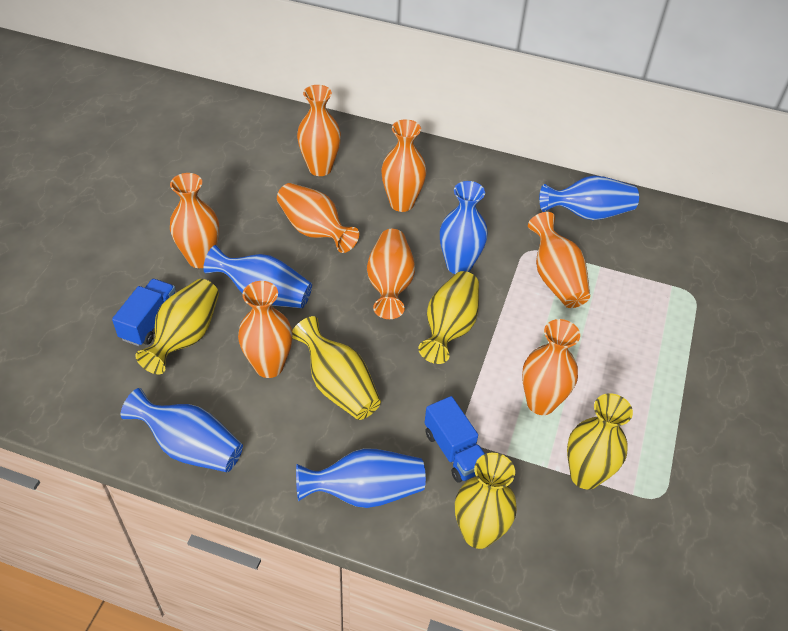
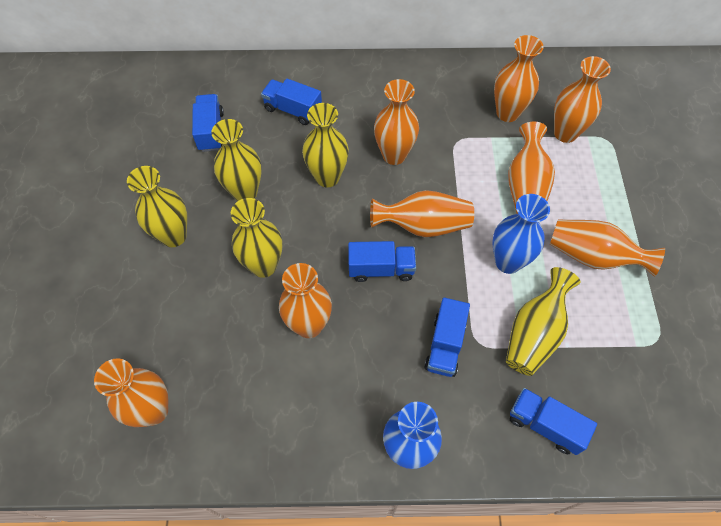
blue truck: [112,279,176,346] [425,396,485,483] = 2 -> [192,94,224,152] [261,78,322,125] [348,241,416,282] [424,297,470,377] [510,388,597,455] = 5
blue vase: [121,388,243,472] [203,245,312,308] [296,448,426,508] [440,181,488,274] [539,176,639,220] = 5 -> [383,402,442,469] [493,194,550,274] = 2

